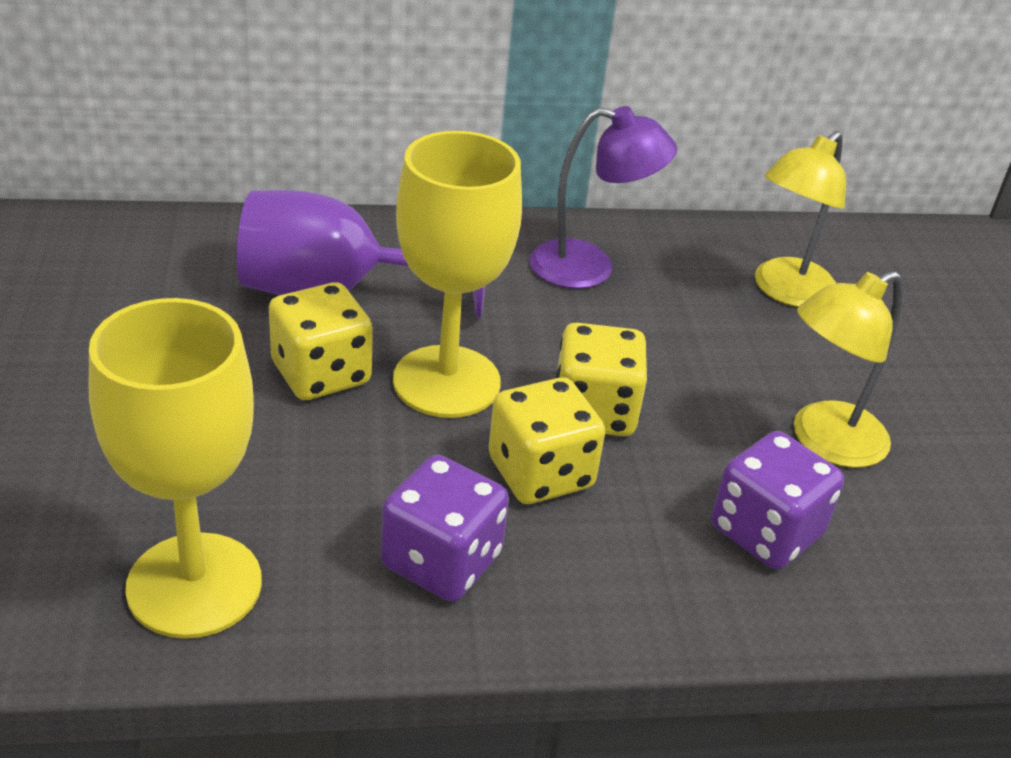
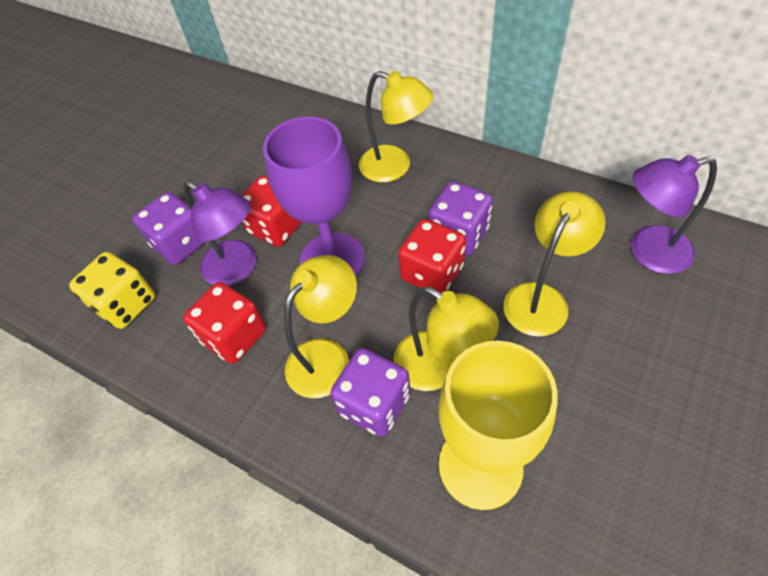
purple dice: [381,455,509,602] [712,431,844,569] = 2 -> [133,192,206,265] [330,348,410,437] [429,181,493,255] = 3
purple lamp: [529,106,677,289] = 1 -> [183,180,257,286] [631,155,717,274] = 2
red dice: none = 0 -> [183,282,266,364] [241,175,302,247] [398,219,466,293] = 3
yellow dice: [269,282,373,400] [489,377,605,504] [555,323,647,436] = 3 -> [69,252,155,329] = 1
yellow goblet: [88,298,262,639] [393,131,522,418] = 2 -> [438,341,558,510] = 1
yellow lamp: [755,131,846,307] [794,271,903,468] = 2 -> [284,255,357,398] [359,71,433,182] [394,286,499,391] [503,191,606,337] = 4

